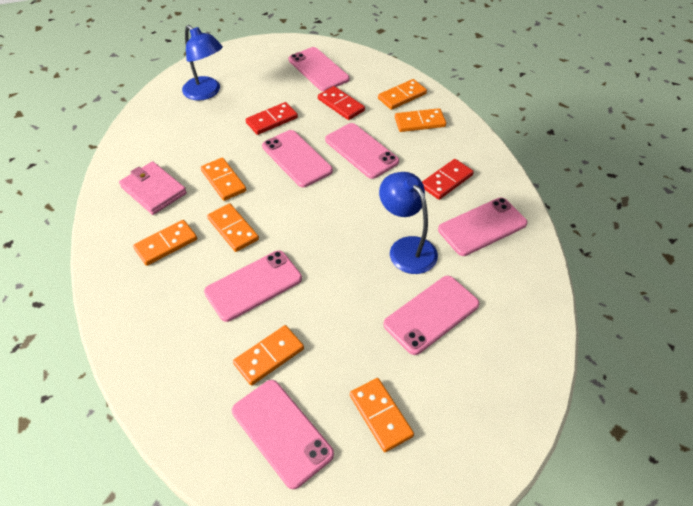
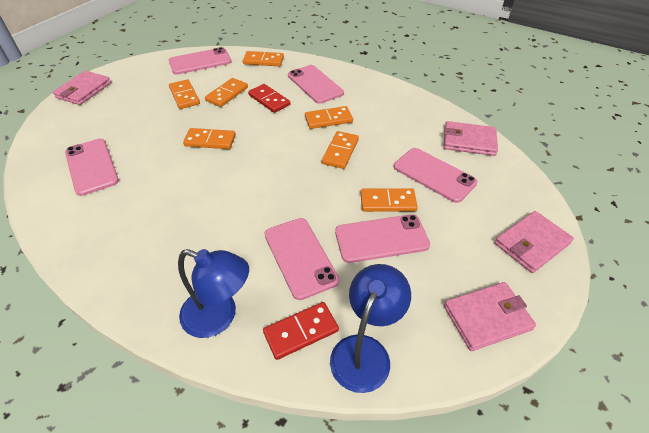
pink phone: [204,250,302,322] [232,380,334,489] [262,130,333,187] [289,47,349,91] [325,123,399,179] [383,276,479,355] [438,197,527,256] = 7 -> [65,139,119,196] [169,47,231,75] [264,218,339,300] [288,65,344,104] [335,214,430,263] [394,148,478,203] = 6
pink wallet: [119,161,187,215] = 1 -> [53,71,111,105] [444,121,498,156] [444,282,536,351] [495,211,574,273] = 4
red domino: [246,102,298,135] [318,86,365,120] [422,159,474,200] = 3 -> [248,84,290,113] [263,302,339,360] = 2

